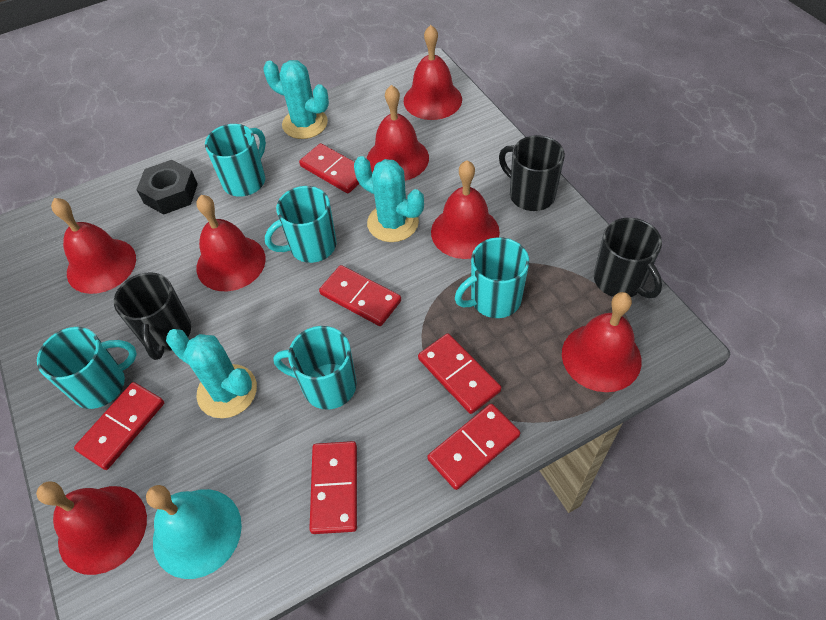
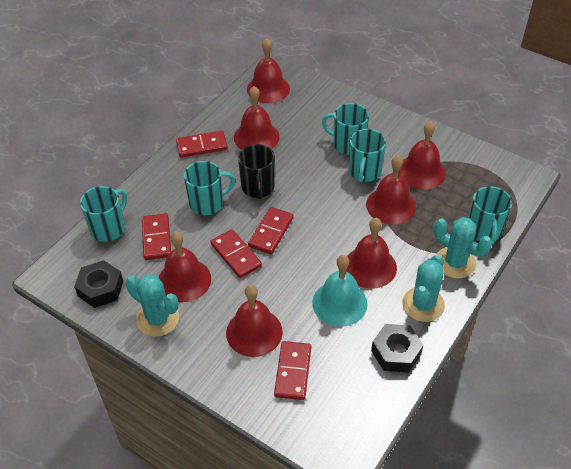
black mug: [114,272,191,360] [499,135,565,211] [594,218,662,299] = 3 -> [238,144,275,199] = 1
black nut: [136,160,198,215] = 1 -> [74,260,123,308] [371,324,423,373] = 2
red domino: [74,382,164,470] [299,143,359,193] [309,441,357,534] [319,265,401,326] [418,333,501,414] [427,404,520,490] = 6 -> [142,213,171,260] [176,130,228,158] [210,229,262,278] [248,207,294,255] [274,341,311,400] = 5

